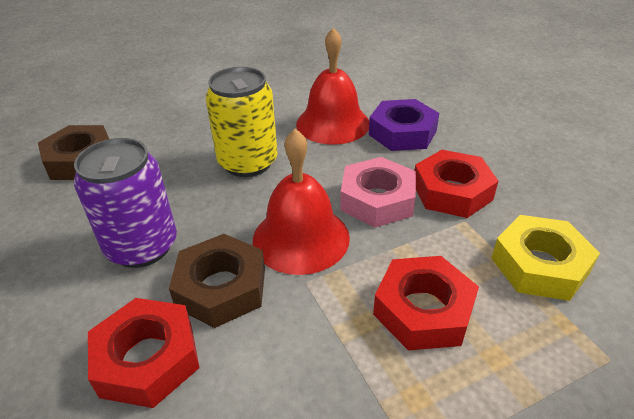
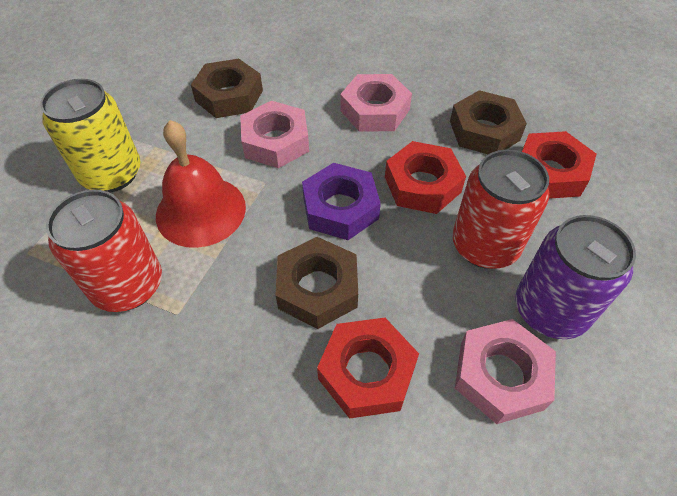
brown nut: [38,125,109,180] [169,234,265,328] = 2 -> [191,59,263,118] [275,237,358,329] [450,90,527,154] = 3
pink nut: [340,157,416,227] = 1 -> [240,101,309,168] [340,74,412,132] [455,319,556,424] = 3
red bell: [253,129,350,275] [296,28,369,145] = 2 -> [156,120,246,248] = 1
red can: none = 0 -> [46,190,162,312] [452,150,549,269] = 2
yellow nut: [491,215,600,301] = 1 -> none = 0

